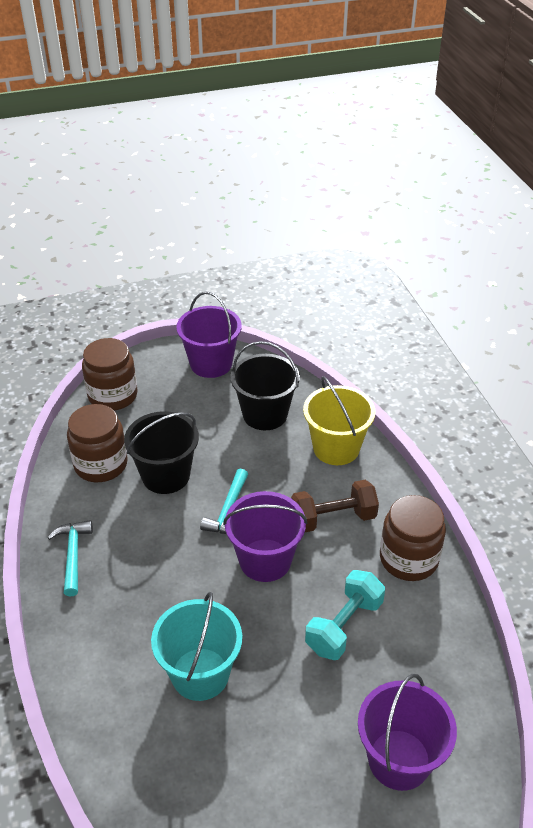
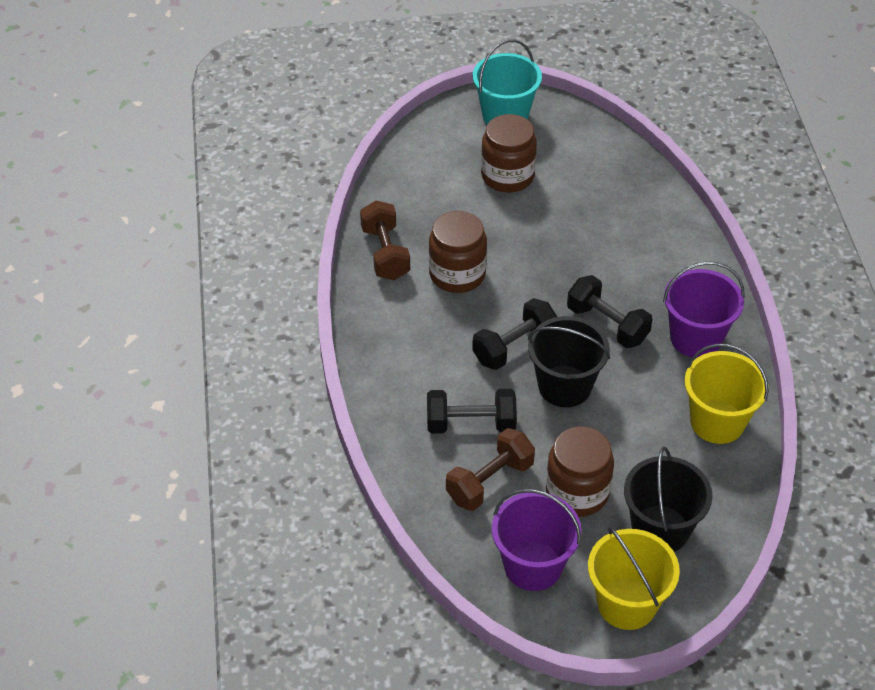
black dumbbell: none = 0 -> [427,389,517,434] [472,298,557,370] [567,275,652,348] = 3
brown dumbbell: [291,480,379,532] = 1 -> [360,200,410,280] [446,428,535,511] = 2
purple bucket: [176,292,242,378] [223,491,307,582] [358,674,457,791] = 3 -> [492,489,582,591] [663,261,745,358] = 2
turquoise dumbbell: [305,570,385,660] = 1 -> none = 0
turquoise hammer: [47,520,93,596] [200,469,248,534] = 2 -> none = 0
yellow bucket: [303,376,376,465] = 1 -> [588,526,680,630] [684,344,769,444] = 2

